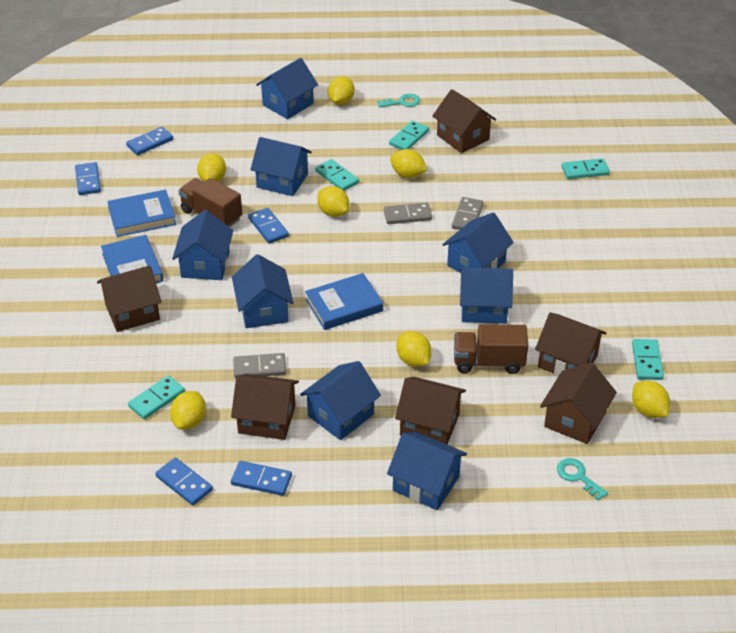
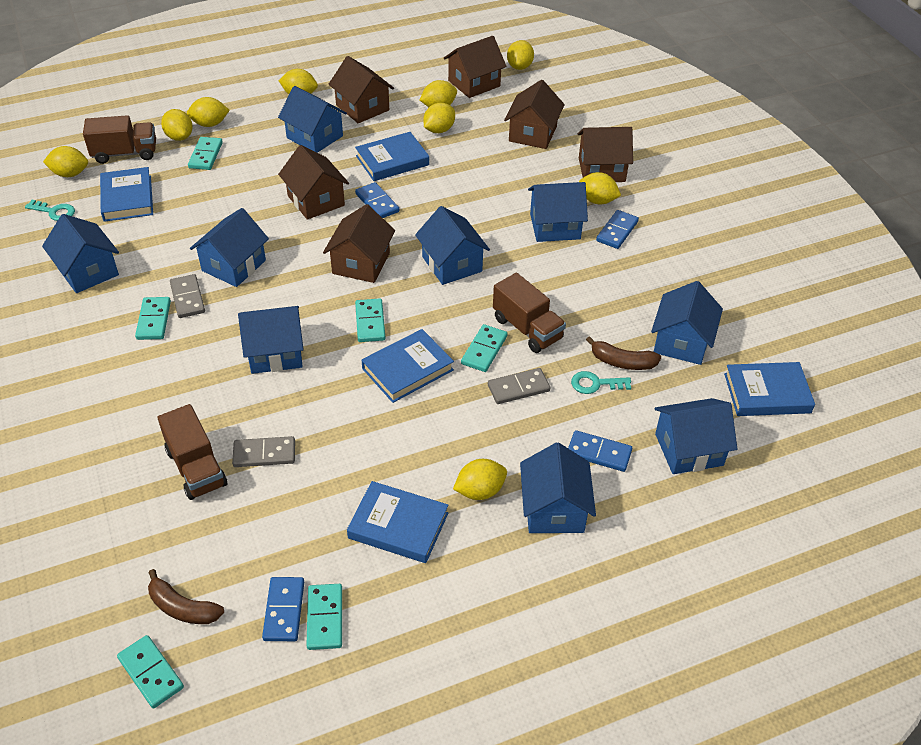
blue book: [101,235,163,283] [107,190,176,237] [305,273,383,330] = 3 -> [100,167,153,222] [347,481,448,563] [355,132,429,181] [362,329,454,403] [724,362,815,416] = 5
blue domino: [75,162,101,195] [126,127,173,155] [155,457,213,505] [231,461,292,496] [248,208,289,244] = 5 -> [262,577,304,641] [355,182,399,218] [568,430,632,472] [596,210,639,249] = 4
blue house: [172,210,233,280] [232,254,293,328] [250,137,312,196] [256,58,318,119] [300,361,381,440] [387,432,467,510] [442,212,514,273] [460,267,513,324] = 8 -> [42,214,119,293] [190,208,269,287] [238,306,304,374] [278,86,347,153] [415,206,490,285] [520,442,596,533] [528,182,588,242] [651,281,723,365] [655,398,737,474] = 9
brown banana: none = 0 -> [148,569,224,624] [586,336,661,370] = 2
brown truck: [178,178,242,227] [454,324,529,374] = 2 -> [83,115,156,164] [158,404,227,500] [493,273,566,353] = 3
turquoise domino: [128,375,185,419] [315,159,359,191] [389,121,429,150] [562,158,610,179] [632,339,664,380] = 5 -> [117,635,184,709] [135,297,171,340] [188,137,223,170] [306,584,342,650] [355,299,385,342] [461,324,508,372] = 6
yellow lemon: [170,391,206,430] [197,153,226,182] [317,186,349,217] [328,76,355,105] [390,149,427,178] [396,331,432,367] [632,381,670,418] = 7 -> [43,146,88,177] [161,109,193,141] [187,97,230,127] [278,69,318,94] [420,80,457,107] [423,103,455,133] [453,459,507,500] [507,40,534,70] [579,172,621,204] = 9

